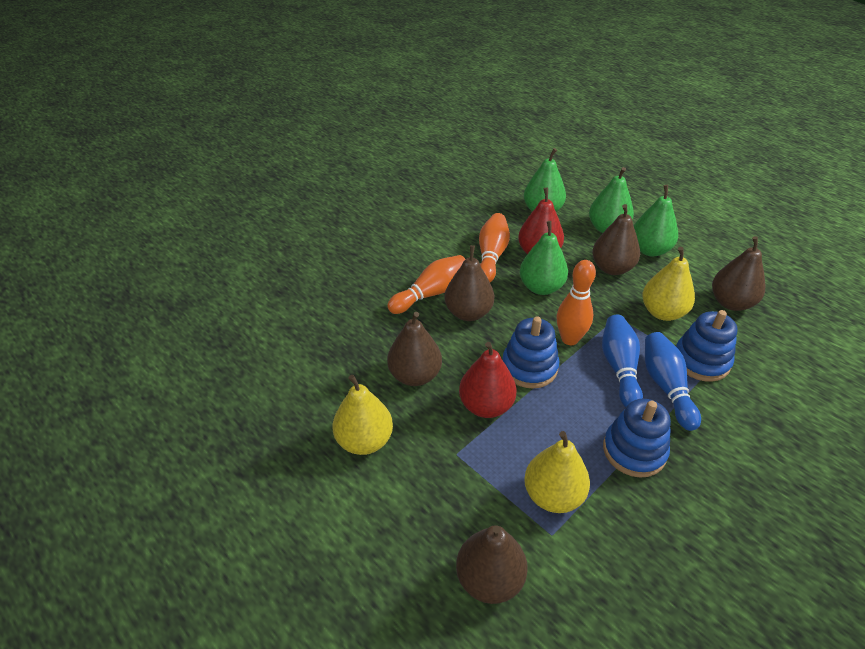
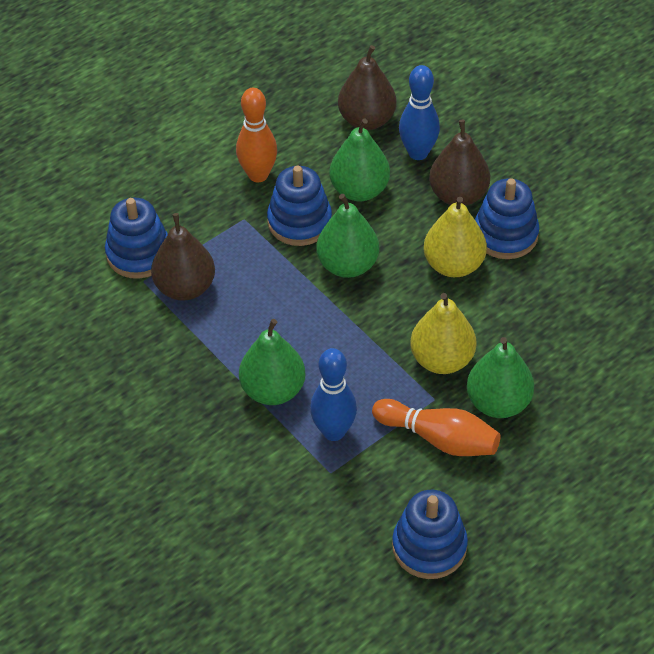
blue stacking toy: [502,316,559,389] [603,399,671,478] [676,310,738,382] = 3 -> [105,198,168,279] [267,166,332,246] [392,490,468,579] [475,178,539,259] = 4
brown pear: [387,312,442,386] [444,245,494,321] [456,525,528,604] [592,204,640,275] [712,236,765,311] = 5 -> [151,213,215,301] [338,45,396,130] [429,120,490,206] = 3
orange bowling pin: [387,255,465,314] [479,213,510,282] [557,260,596,345] = 3 -> [236,88,277,182] [372,399,500,456] = 2
red pear: [459,342,517,418] [518,188,564,254] = 2 -> none = 0
yellow pear: [332,375,393,455] [524,431,590,513] [642,247,695,321] = 3 -> [410,293,476,374] [424,197,487,277] = 2

